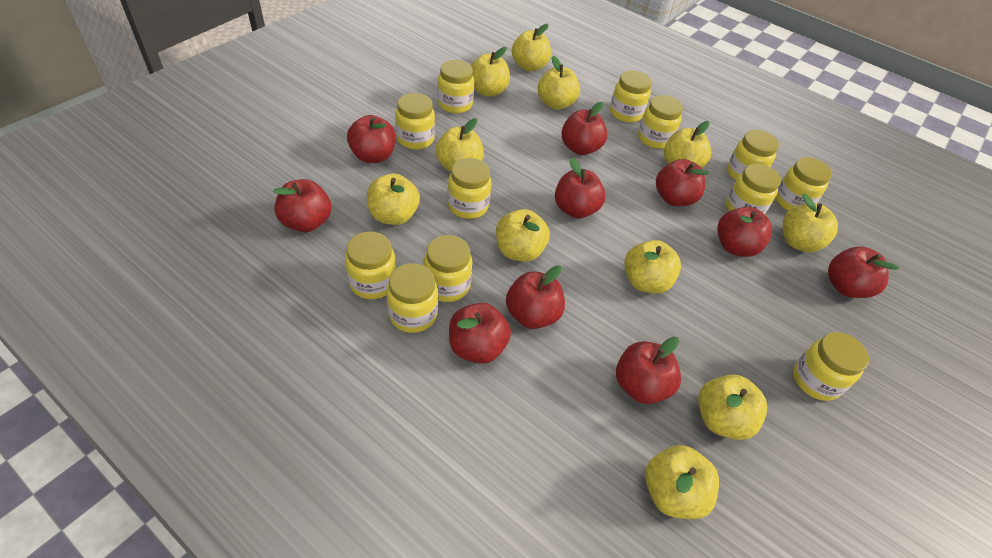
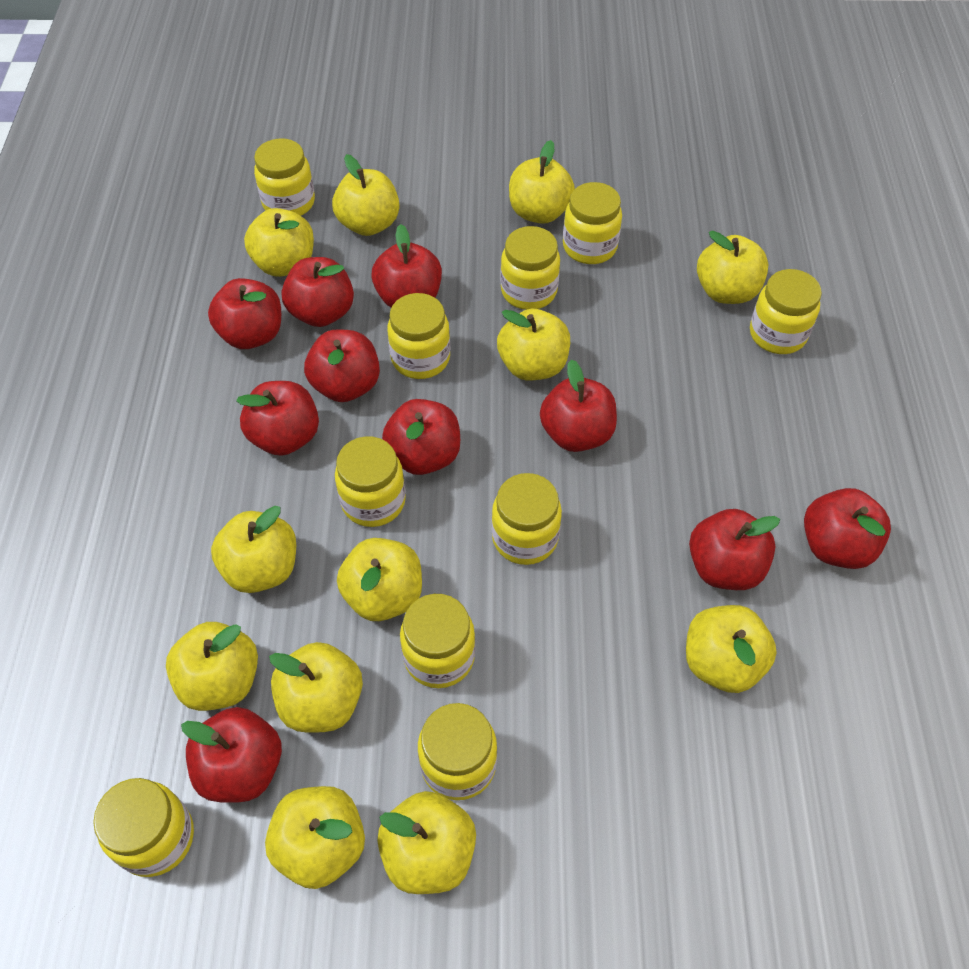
yellow apple: [367,173,420,225] [435,118,484,172] [471,47,510,97] [496,209,550,262] [512,24,551,71] [538,56,580,110] [625,240,681,294] [645,445,719,519] [664,121,711,168] [698,374,767,440] [783,193,838,252] = 11 -> [166,622,258,711] [211,506,296,593] [244,208,314,277] [265,786,365,889] [269,642,363,733] [332,154,400,236] [337,538,422,621] [377,791,476,894] [497,309,570,380] [509,140,575,224] [686,605,777,693] [697,231,768,304] = 12
yellow jar: [345,232,396,299] [386,263,438,333] [395,93,435,150] [424,235,472,302] [437,60,474,114] [447,158,491,219] [610,70,652,123] [638,95,683,149] [726,164,781,214] [727,130,779,180] [775,157,832,211] [793,332,869,401] = 12 -> [93,778,194,877] [254,138,315,216] [335,436,406,527] [387,293,450,379] [400,594,475,688] [418,703,497,800] [491,473,562,565] [500,226,560,310] [563,182,622,264] [750,269,822,354] = 10

